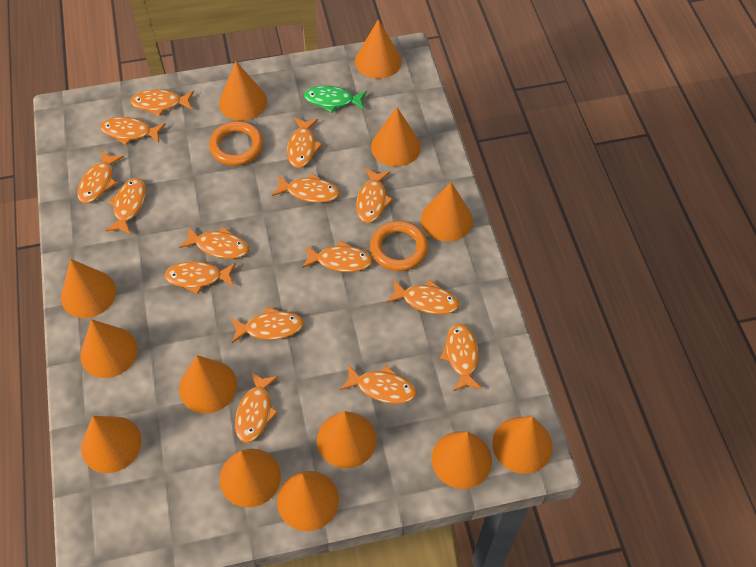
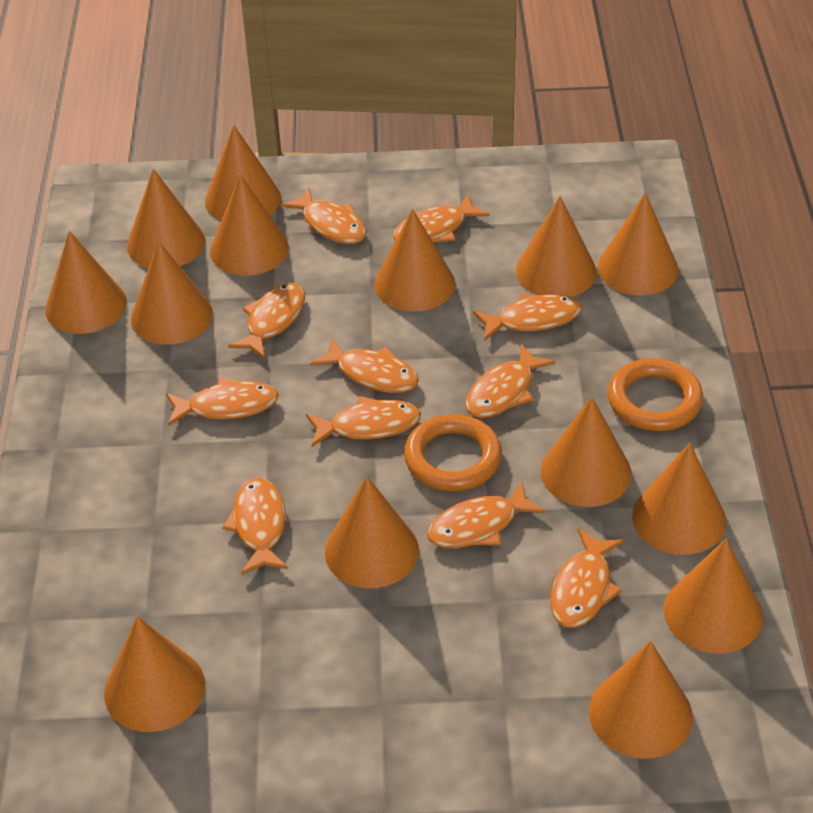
green fish: [304,86,367,113] = 1 -> none = 0
orange cone: [61,259,116,318] [80,319,138,378] [81,416,142,473] [179,355,237,413] [219,61,267,121] [220,449,281,508] [277,471,339,531] [317,411,377,468] [355,19,402,79] [371,107,421,167] [421,182,473,242] [431,431,492,489] [492,416,553,474] = 13 -> [45,231,127,334] [104,616,205,732] [127,169,205,268] [131,241,213,345] [205,125,281,221] [210,175,289,275] [325,476,419,588] [374,209,455,312] [516,196,597,297] [541,397,632,507] [589,641,693,759] [597,193,679,296] [632,443,726,555] [663,538,763,654] = 14
orange fish: [77,151,124,203] [100,117,166,145] [105,178,146,235] [130,89,194,116] [164,261,236,294] [179,226,249,259] [231,307,304,343] [235,371,278,443] [272,173,340,203] [287,117,322,168] [302,241,373,272] [340,365,417,404] [356,168,393,223] [387,279,459,314] [440,323,482,391] = 15 -> [166,377,279,426] [222,478,289,575] [228,283,305,359] [281,188,366,244] [306,396,421,447] [310,338,419,393] [393,194,490,242] [427,481,546,548] [465,344,555,418] [473,293,582,341] [550,528,623,628] = 11

